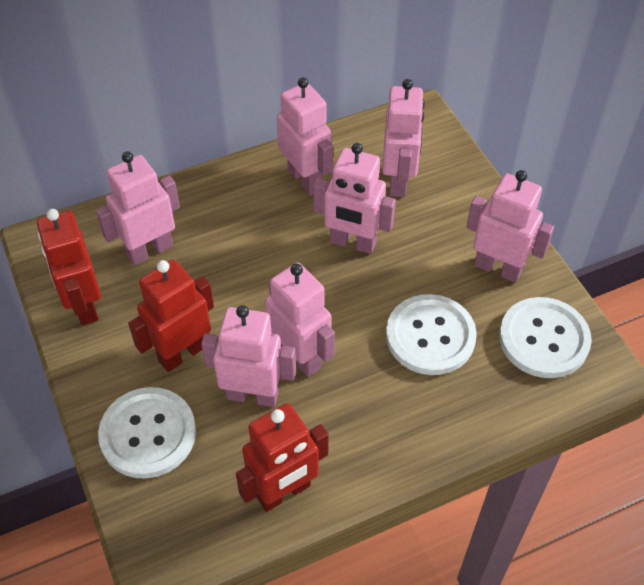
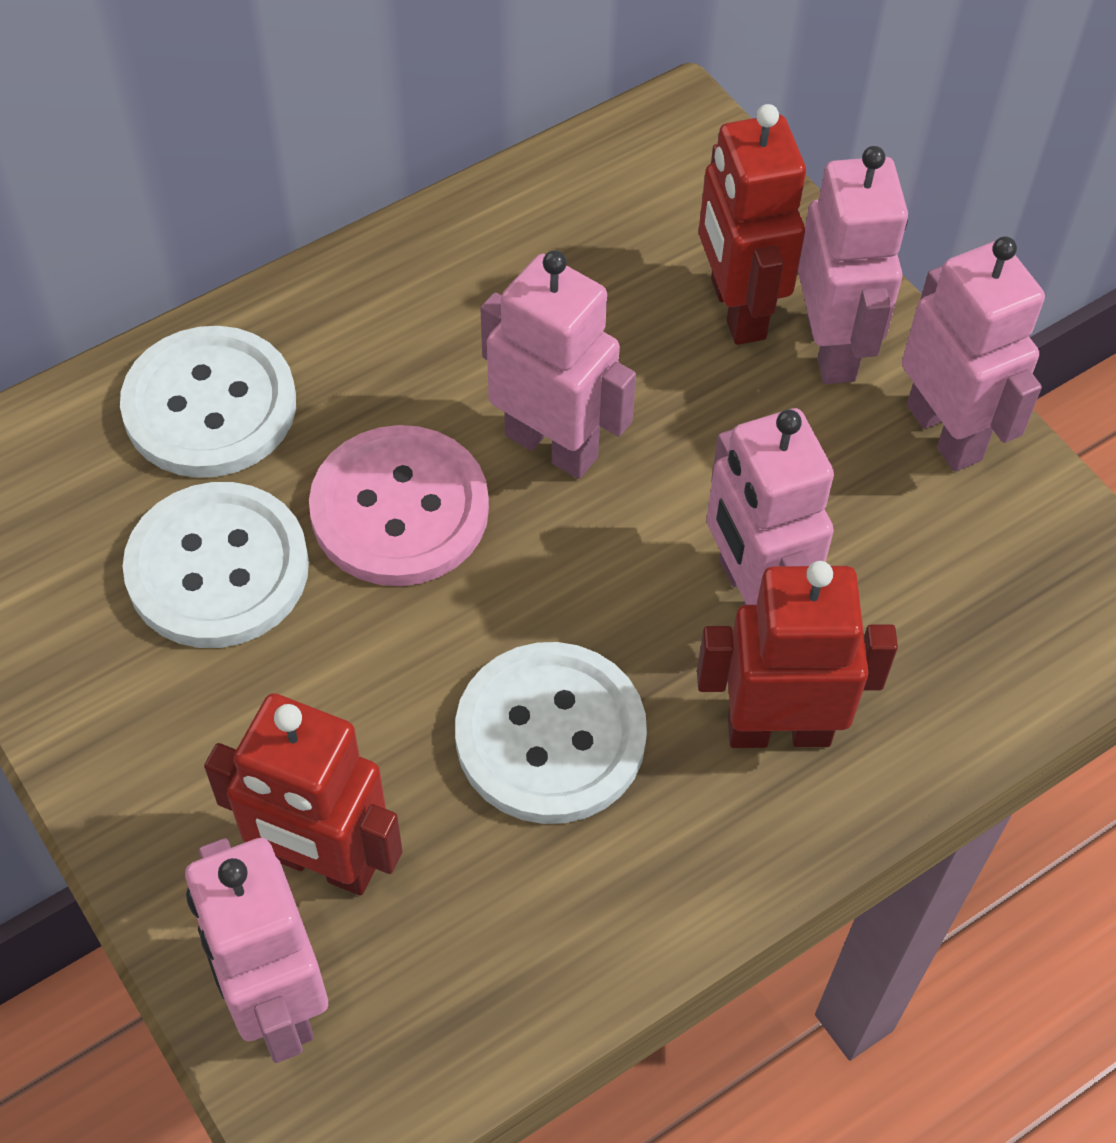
pink button: none = 0 -> [309,425,489,586] = 1
pink robot: [96,151,180,266] [201,305,296,407] [265,262,335,377] [277,77,333,195] [313,143,396,254] [382,79,425,197] [466,170,554,283] = 7 -> [185,838,328,1063] [481,250,636,479] [706,408,834,605] [798,146,908,384] [902,236,1045,472] = 5

